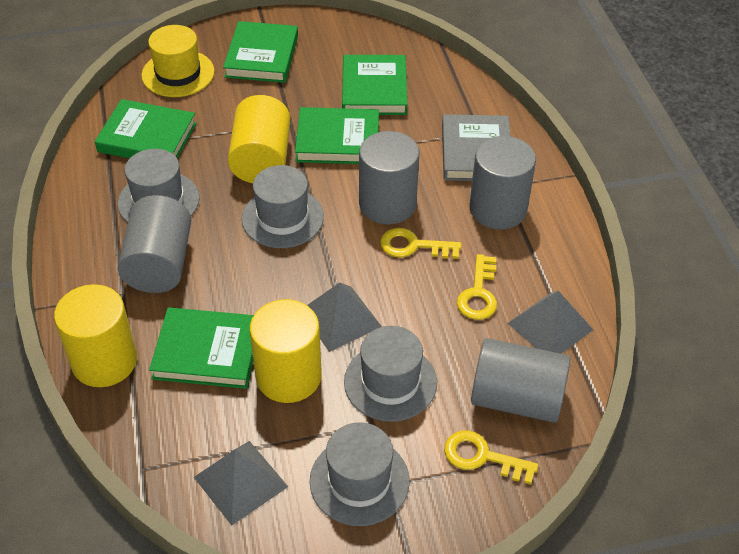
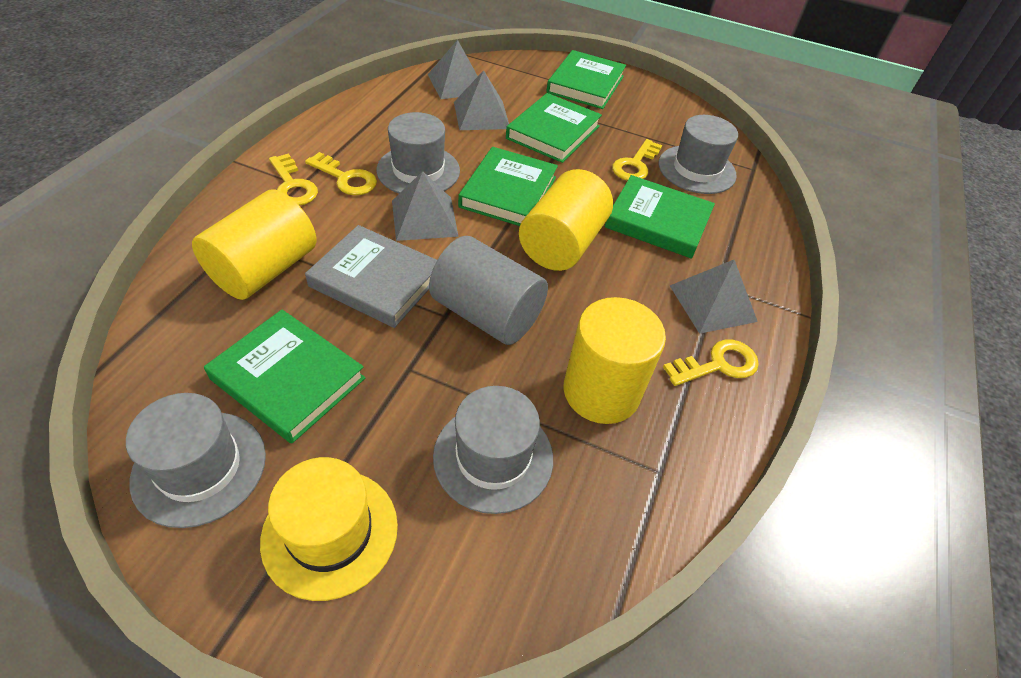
grey cylinder: [118,195,191,293] [359,131,420,224] [470,136,536,230] [471,338,570,423] = 4 -> [429,236,548,345] = 1
grey pyramid: [194,441,288,525] [307,283,382,352] [508,291,593,354] = 3 -> [392,171,459,241] [428,40,478,99] [454,70,509,130] [670,260,758,334] = 4
yellow key: [380,228,461,259] [444,430,538,484] [457,254,497,320] = 3 -> [269,153,318,206] [305,152,377,195] [612,139,662,181] [663,339,759,386] = 4

